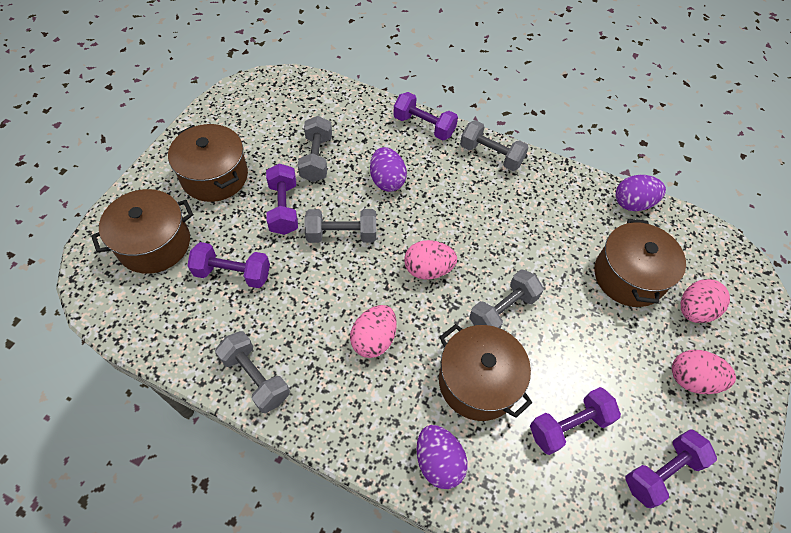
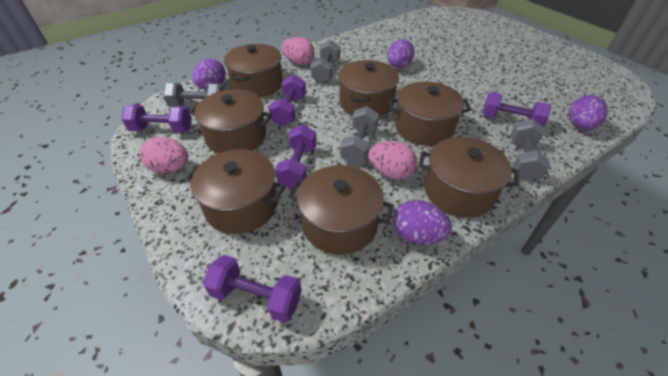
brown pot: [91,189,193,274] [168,124,248,202] [439,324,532,421] [594,219,686,307] = 4 -> [186,149,285,234] [189,89,272,154] [224,44,283,97] [288,165,394,255] [338,60,399,117] [389,81,471,146] [418,137,519,218] = 7
grey dumbbell: [215,331,290,413] [298,116,332,182] [305,209,376,243] [460,120,529,171] [469,269,544,328] = 5 -> [163,83,225,107] [310,40,340,83] [340,106,379,165] [510,119,550,180] = 4
pink egg: [350,305,397,358] [404,240,457,280] [672,350,736,394] [681,279,730,323] = 4 -> [140,137,188,173] [282,37,314,65] [368,141,417,179] = 3
purple egg: [370,147,407,192] [416,425,468,489] [616,175,666,211] = 3 -> [192,59,226,89] [387,40,414,68] [393,200,452,245] [568,95,608,130] = 4

